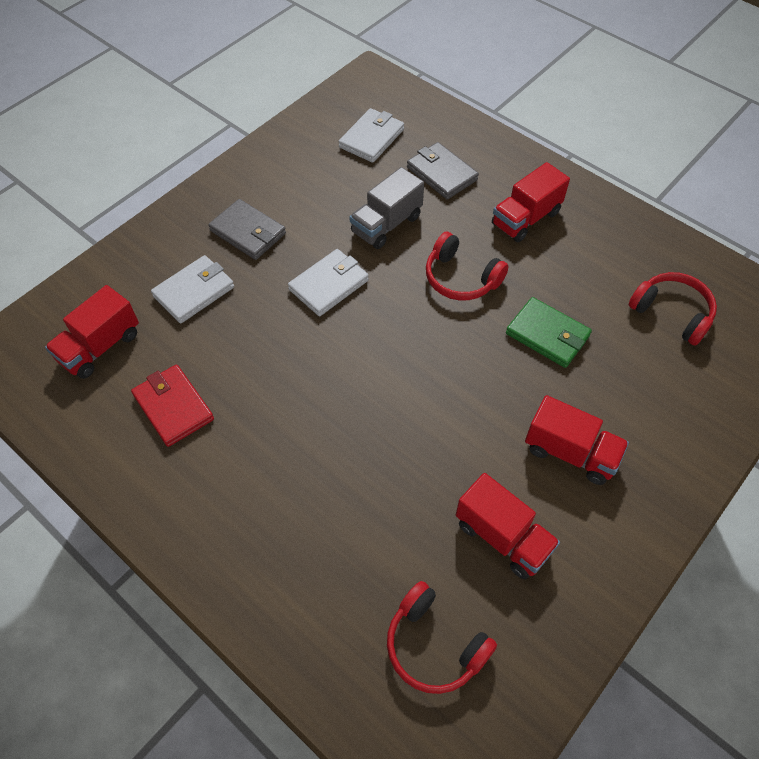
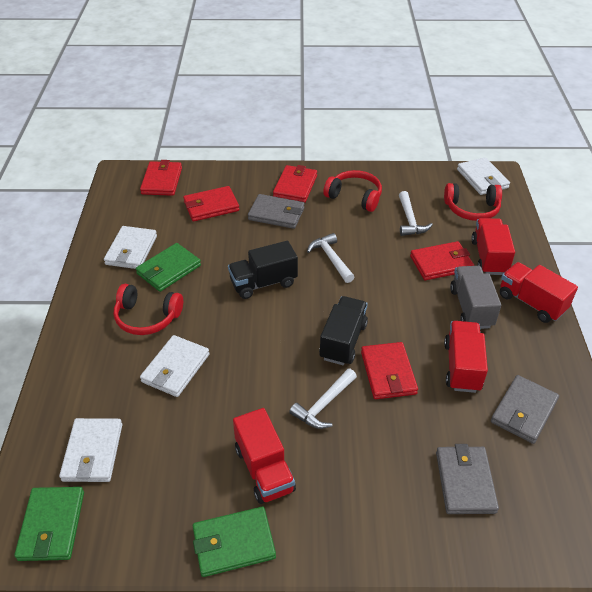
black truck: none = 0 -> [228,241,298,299] [319,296,368,365] = 2
green wallet: [506,297,592,368] = 1 -> [14,487,84,561] [136,243,201,292] [193,507,276,577] = 3
grey wallet: [208,199,286,260] [407,142,479,199] = 2 -> [248,194,305,229] [436,444,499,514] [491,375,559,444] = 3
red wallet: [131,365,214,447] = 1 -> [140,160,182,196] [183,186,239,222] [273,165,317,203] [361,342,418,399] [410,241,474,280] = 5
white hammer: none = 0 -> [289,368,357,429] [307,233,354,283] [399,191,433,236] = 3
white wallet: [151,255,234,323] [288,249,369,316] [338,108,404,163] = 3 -> [59,418,122,482] [104,226,157,269] [140,335,210,397] [457,157,510,195] = 4

